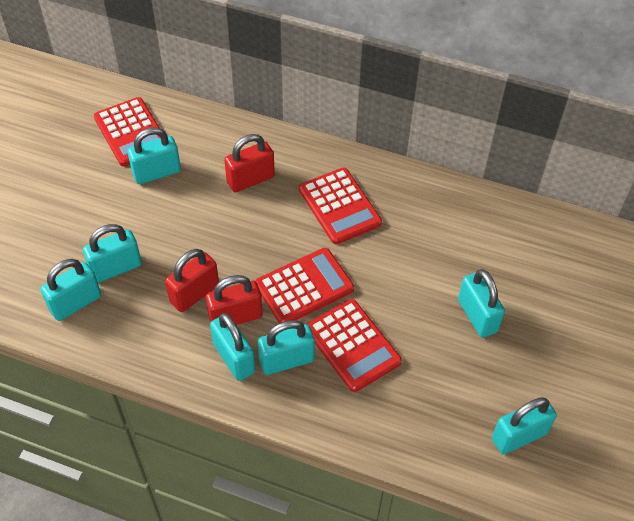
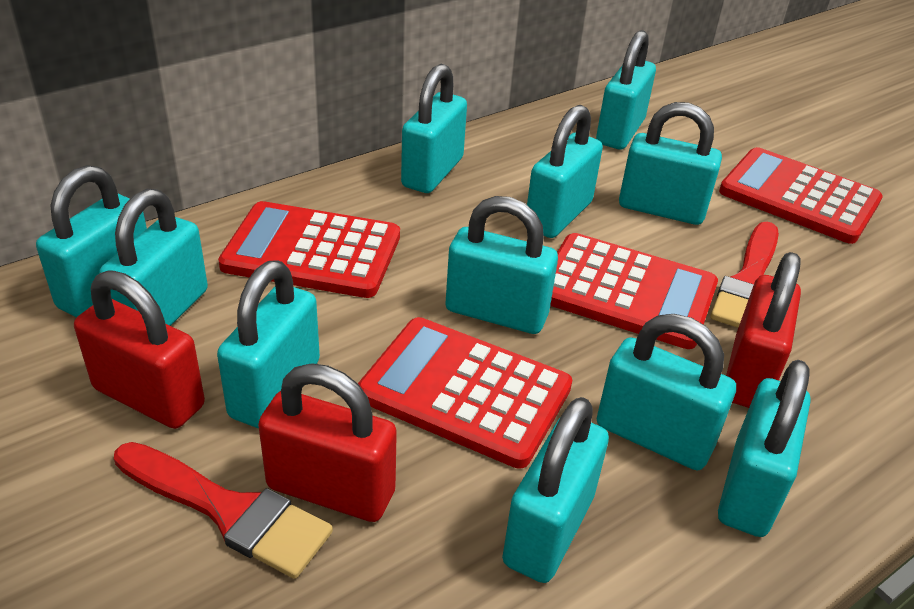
red brush: none = 0 -> [114,442,333,579] [710,222,779,328] = 2
turquoise padlock: [40,259,101,321] [83,224,142,283] [127,127,181,184] [210,313,256,381] [258,320,315,375] [458,269,505,338] [492,397,557,455] = 7 -> [36,165,147,318] [99,189,208,326] [217,260,320,428] [401,64,467,193] [445,196,558,334] [502,397,609,583] [527,105,603,238] [596,30,656,150] [597,314,736,470] [619,102,722,225] [718,360,810,537] = 11

